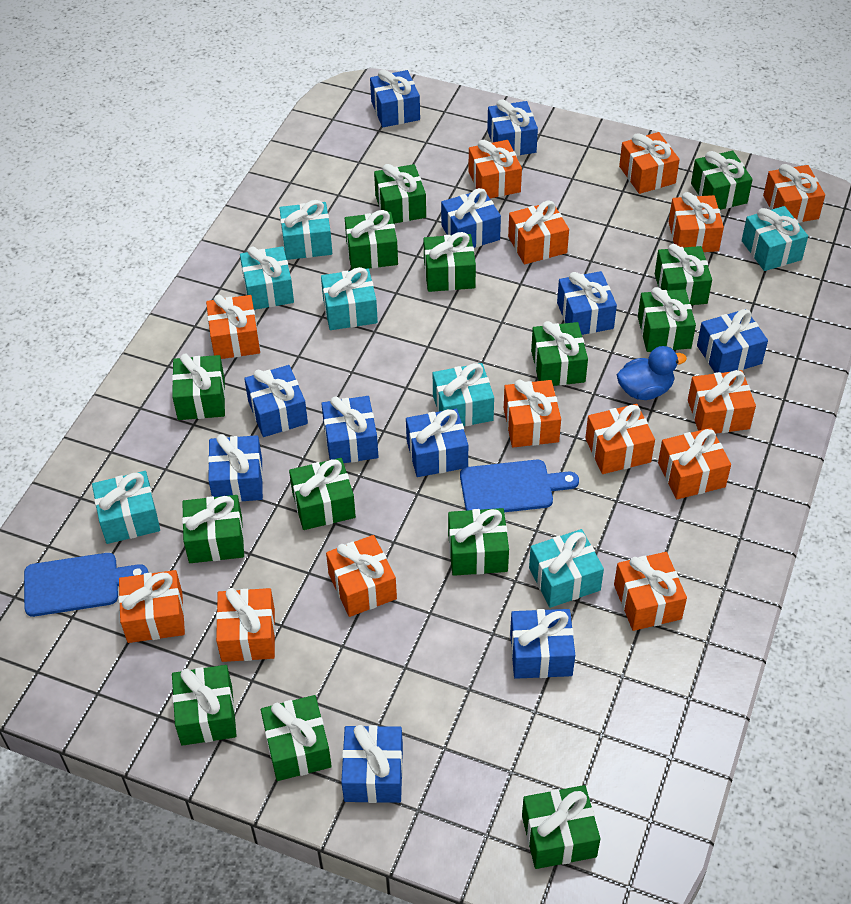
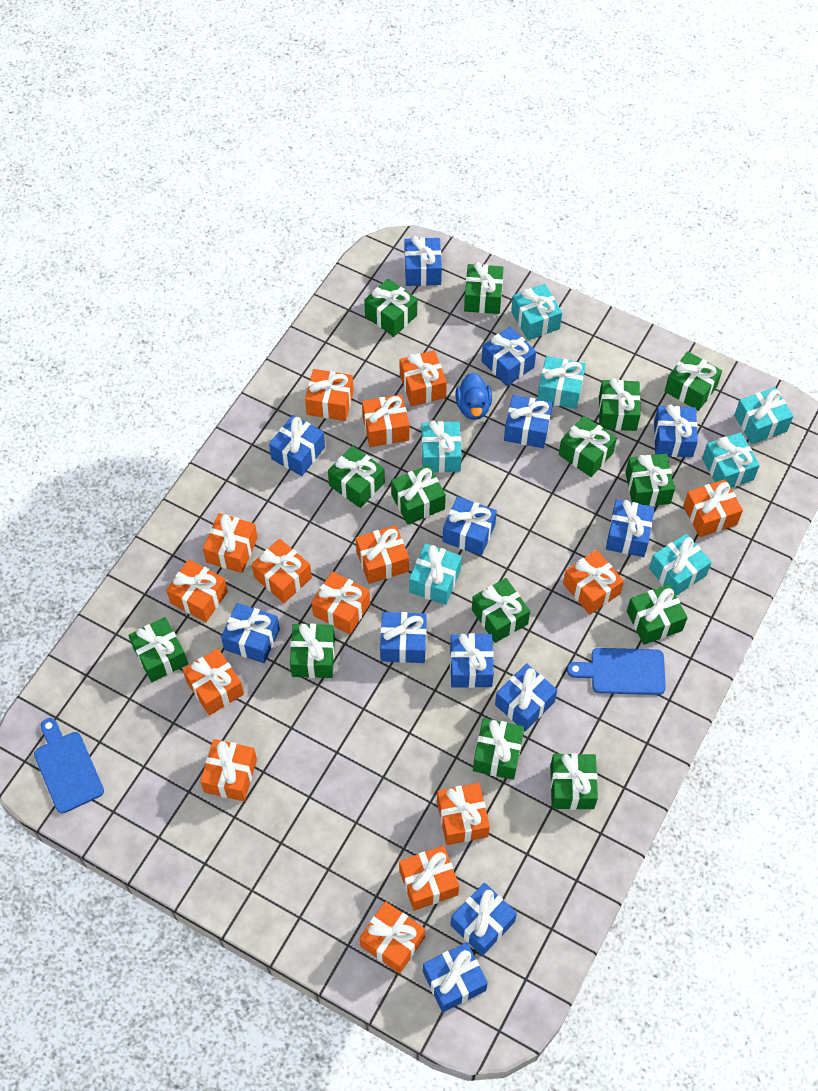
blue gift: [208,434,263,502] [244,365,308,437] [321,396,378,463] [341,725,403,803] [370,69,420,127] [406,409,468,477] [441,188,501,248] [487,99,538,156] [510,609,575,679] [557,271,617,335] [697,309,768,373] = 11 -> [221,603,280,663] [269,415,325,476] [380,612,427,663] [405,236,442,286] [423,942,488,1012] [442,496,497,556] [450,633,494,688] [451,883,517,956] [481,326,536,386] [495,663,557,731] [504,395,553,448] [606,499,655,557] [654,405,698,457] = 13
orange gift: [119,570,185,643] [206,295,260,359] [216,588,276,662] [326,535,397,617] [468,140,522,198] [504,379,561,447] [508,200,569,264] [585,404,655,474] [614,552,687,631] [619,132,680,194] [658,428,731,499] [669,192,724,252] [688,370,756,434] [763,164,825,223] = 14 -> [166,559,228,622] [183,648,244,716] [200,739,257,801] [203,513,258,573] [252,539,312,603] [305,369,354,421] [311,571,370,635] [356,525,409,584] [360,901,425,974] [362,394,409,447] [399,846,459,911] [400,350,447,406] [437,783,490,845] [563,550,624,615] [683,479,743,537] = 15

